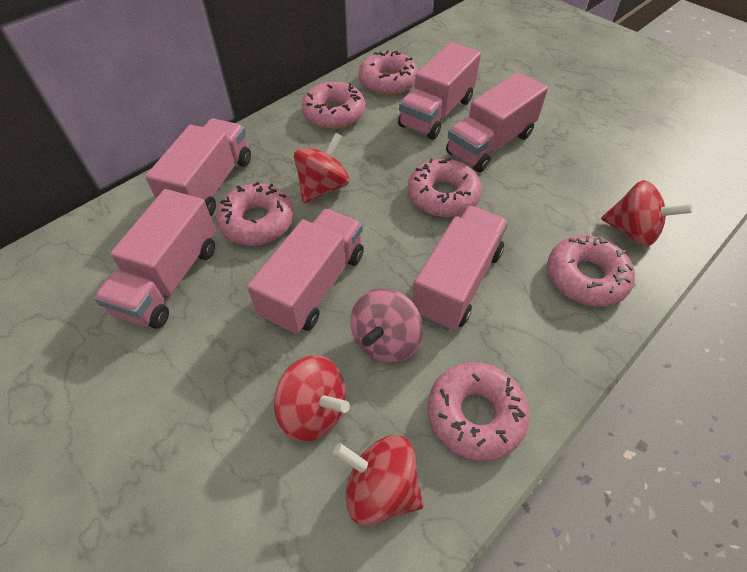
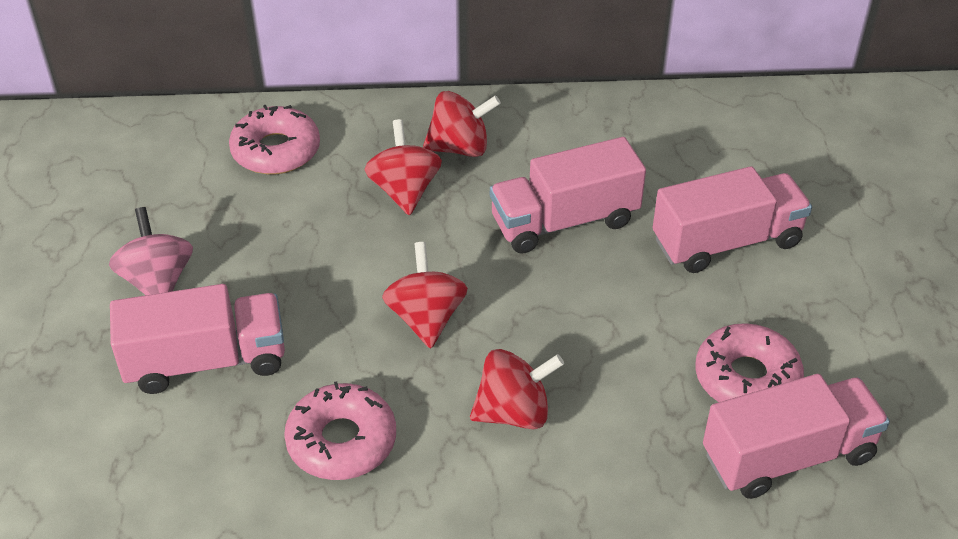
pink donut: [216,182,294,246] [302,82,365,129] [359,50,418,95] [408,158,482,217] [428,362,530,461] [547,235,635,307] = 6 -> [229,105,320,175] [284,381,396,480] [695,323,804,402] = 3
pink truck: [94,189,216,329] [145,119,251,216] [247,209,364,335] [398,42,481,140] [412,206,508,331] [446,72,548,172] = 6 -> [110,284,285,394] [490,137,646,254] [653,166,812,273] [703,374,890,499] = 4

